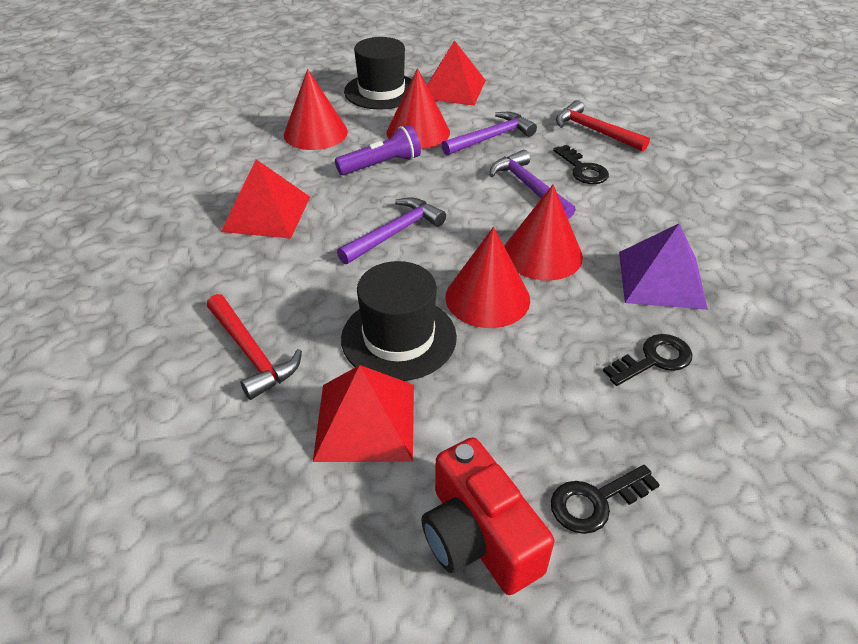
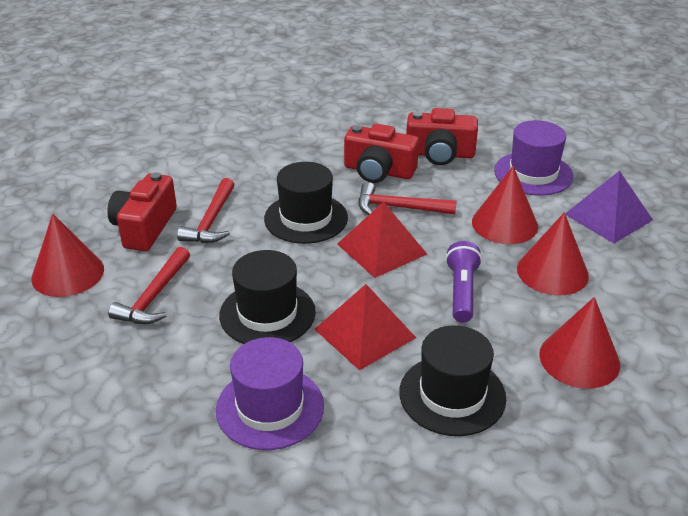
black hat: [341,261,457,381] [344,37,412,110] = 2 -> [219,250,316,344] [264,162,348,244] [399,325,506,436] = 3
black key: [550,465,660,534] [553,145,609,184] [603,334,692,386] = 3 -> none = 0
purple hammer: [337,198,446,264] [441,112,537,155] [490,150,576,219] = 3 -> none = 0
purple hat: none = 0 -> [216,337,324,450] [494,120,573,195] = 2
red camera: [421,437,554,595] = 1 -> [107,172,177,251] [344,124,419,183] [406,108,478,165] = 3
red hammer: [207,294,302,400] [556,100,650,151] = 2 -> [108,247,190,324] [177,178,235,243] [358,182,457,215] = 3
red pyramid: [221,159,310,239] [313,365,414,462] [427,40,486,106] = 3 -> [314,284,416,370] [337,202,427,278] = 2

